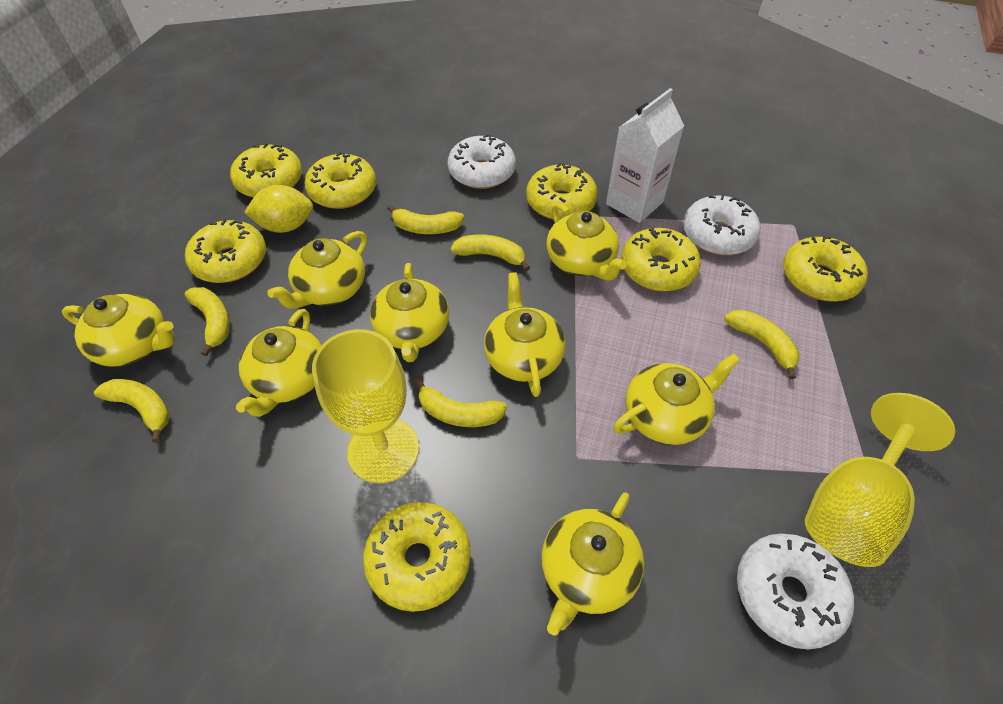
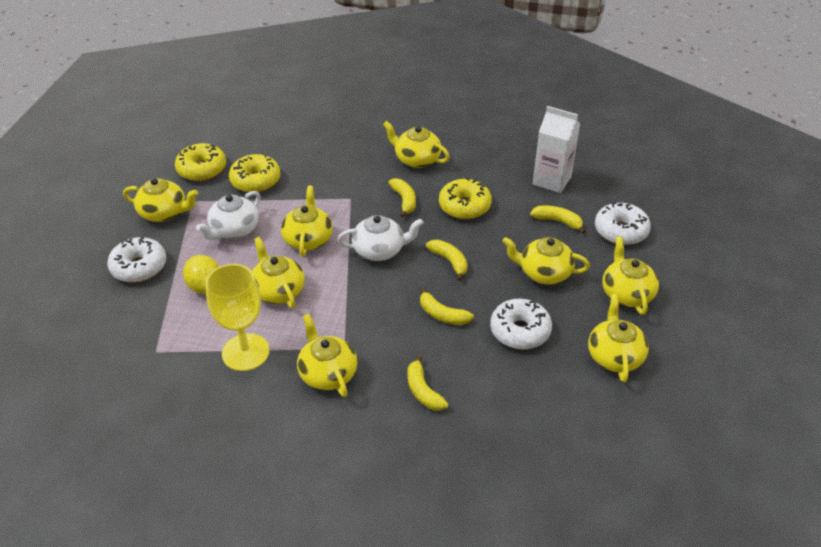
white teapot: none = 0 -> [196,191,260,240] [337,215,423,261] = 2
yellow banana: [94,379,170,443] [184,287,230,356] [387,205,464,234] [415,378,507,427] [450,235,530,271] [724,310,799,379] = 6 -> [388,178,416,218] [407,354,448,411] [420,287,474,325] [426,240,468,281] [530,205,586,234] = 5
yellow donut: [185,220,266,283] [230,143,302,198] [304,152,376,209] [363,502,471,612] [526,163,598,220] [621,228,701,292] [783,236,868,302] = 7 -> [175,143,226,181] [229,154,281,192] [439,178,492,219] = 3
yellow goblet: [312,329,419,483] [805,393,955,567] = 2 -> [205,264,270,371] = 1

